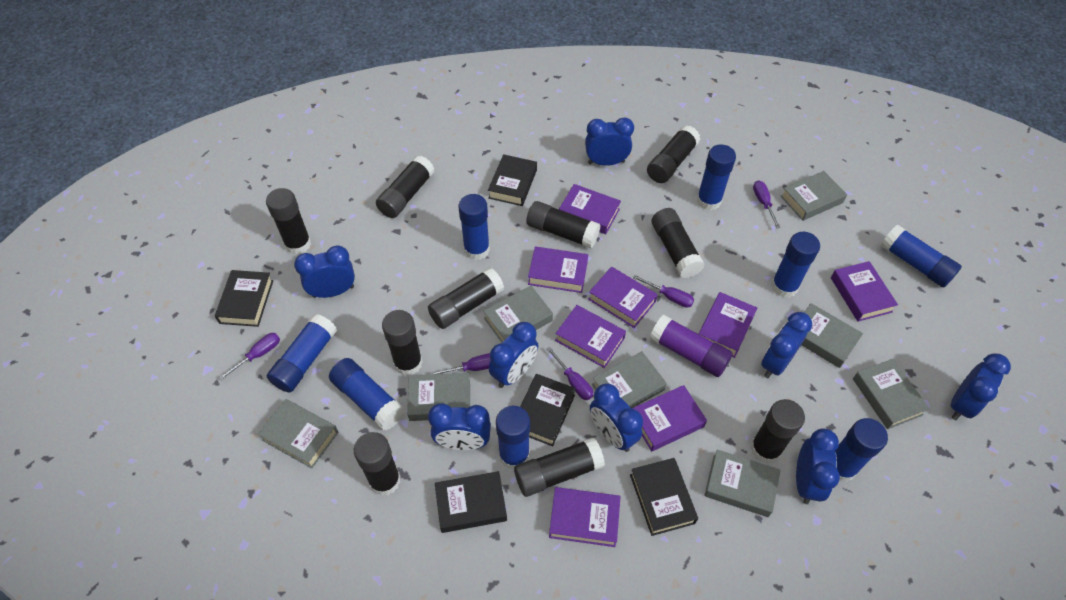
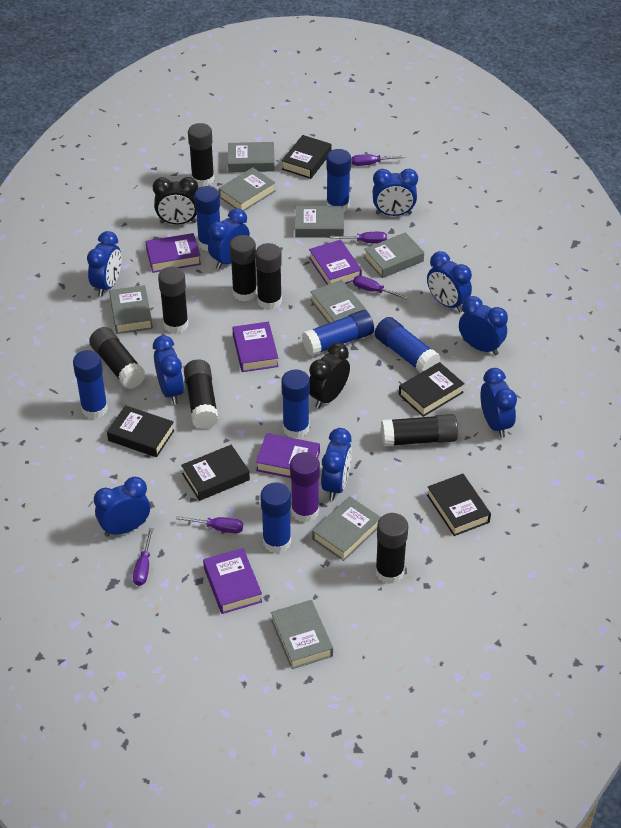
black clock: none = 0 -> [153,177,198,224] [309,343,350,408] = 2
black glue stick: [266,188,311,255] [354,432,401,496] [376,155,435,218] [382,310,423,376] [428,267,504,329] [514,437,605,497] [526,201,601,248] [647,125,700,183] [651,208,705,278] [750,399,805,464] = 10 -> [89,327,146,389] [158,267,189,334] [184,359,219,429] [188,123,215,187] [230,235,257,301] [255,243,282,310] [375,513,408,584] [381,414,458,447] = 8
blue clock: [294,246,355,298] [428,403,491,450] [489,322,538,388] [585,117,634,166] [590,384,643,452] [761,312,812,378] [796,429,840,504] [951,353,1011,420] = 8 -> [87,231,121,297] [94,477,150,537] [153,335,184,404] [208,208,250,269] [321,428,352,500] [372,169,418,216] [427,251,472,312] [459,296,508,355] [480,368,517,438] = 9
blue glue stick: [267,314,337,393] [329,358,405,431] [459,194,490,260] [496,406,530,469] [697,145,736,211] [771,232,820,298] [835,418,888,482] [880,225,962,287] = 8 -> [73,350,108,419] [194,186,220,251] [260,482,291,553] [281,369,310,438] [302,310,374,356] [326,149,351,212] [375,317,441,373] = 7
purple book: [528,247,588,293] [549,487,621,547] [555,305,626,368] [559,184,621,234] [588,267,658,328] [632,385,707,451] [699,292,757,358] [831,261,898,321] = 8 -> [146,233,201,273] [203,548,262,614] [233,322,279,372] [256,433,320,478] [309,240,362,285] = 5

